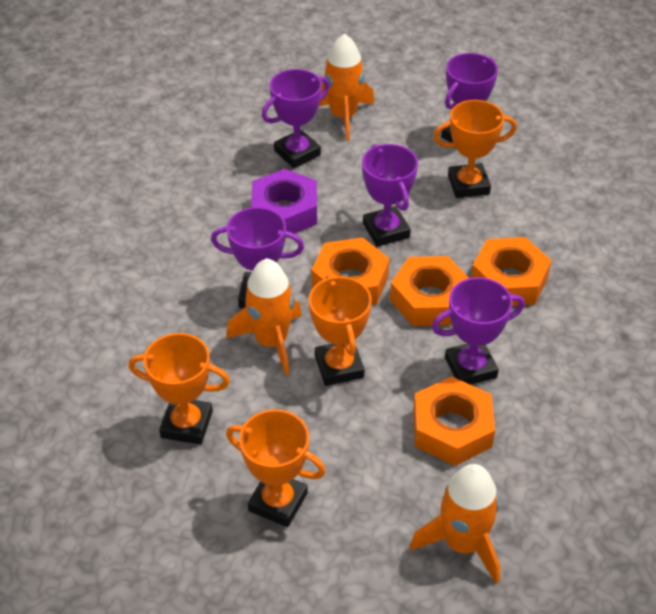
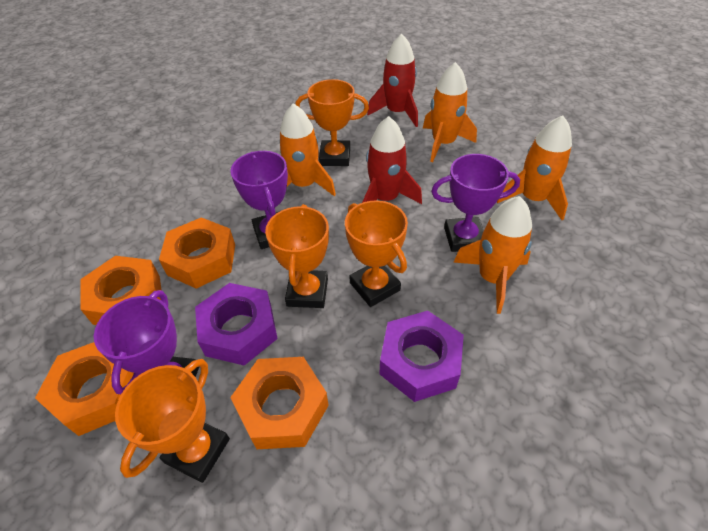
orange rocket: [226,258,302,376] [319,33,374,141] [410,464,500,584] = 3 -> [280,103,336,196] [423,62,477,162] [453,196,532,314] [497,115,572,220] = 4
purple nut: [251,169,317,234] = 1 -> [195,283,278,366] [380,311,464,402] = 2
purple trophy: [211,207,304,308] [262,69,330,168] [362,144,418,247] [432,277,525,385] [441,53,498,142] = 5 -> [94,290,199,394] [230,151,288,249] [431,154,520,252] = 3
red rocket: none = 0 -> [362,116,422,204] [367,34,418,127] = 2

